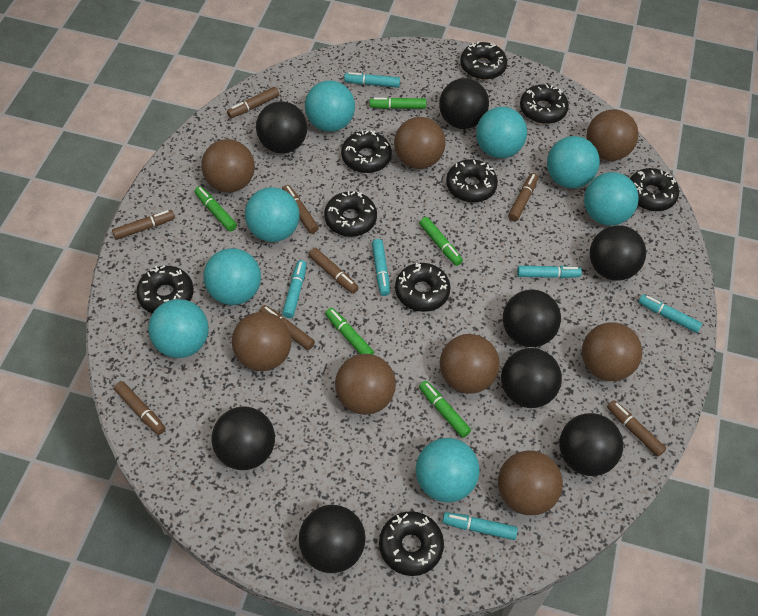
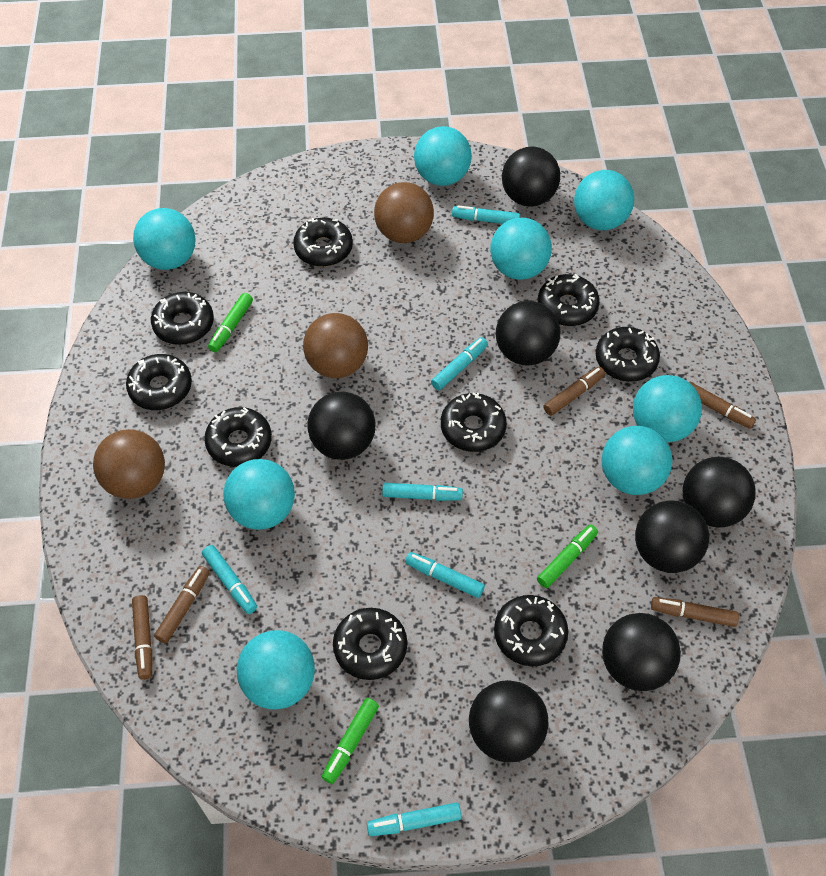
black ball: [212,407,275,470] [256,101,307,153] [299,505,366,573] [439,78,489,129] [501,348,562,408] [503,290,561,347] [559,413,623,476] [590,225,646,281] = 8 -> [307,392,376,460] [469,680,549,762] [496,301,560,366] [502,147,560,207] [602,613,681,691] [635,500,709,573] [683,457,756,528] = 7
brown ball: [201,139,255,192] [232,312,292,371] [335,354,396,415] [394,117,446,169] [440,334,500,394] [498,450,563,515] [582,323,642,381] [586,109,639,161] = 8 -> [93,429,165,499] [303,313,368,378] [374,182,434,243] = 3
brown marker: [112,210,175,240] [114,381,166,435] [227,87,279,118] [259,305,315,350] [282,185,319,234] [308,248,359,294] [508,173,538,221] [607,400,666,457] = 8 -> [132,595,152,680] [154,566,210,643] [543,367,605,416] [651,597,739,627] [689,382,756,429] = 5
green marker: [194,186,237,232] [325,308,374,355] [370,97,426,109] [419,217,463,266] [419,381,471,438] = 5 -> [208,293,253,352] [322,698,379,784] [537,525,598,588] = 3

